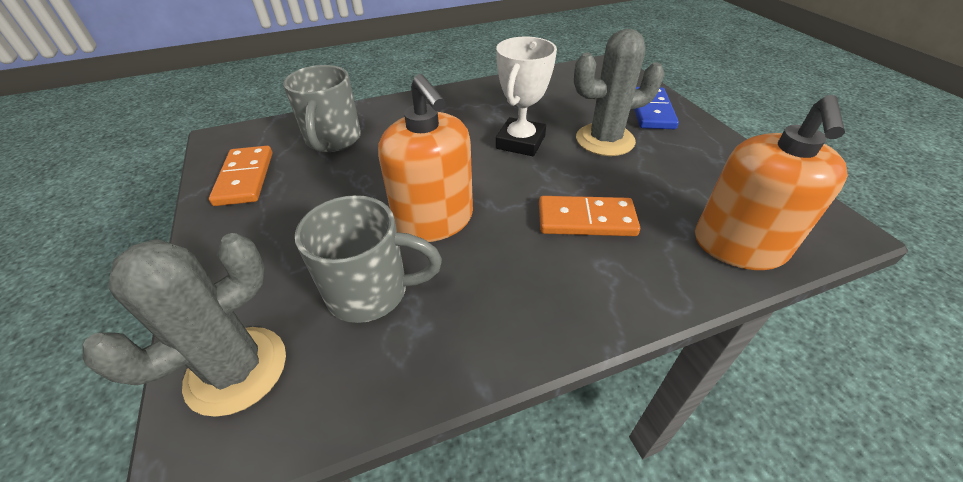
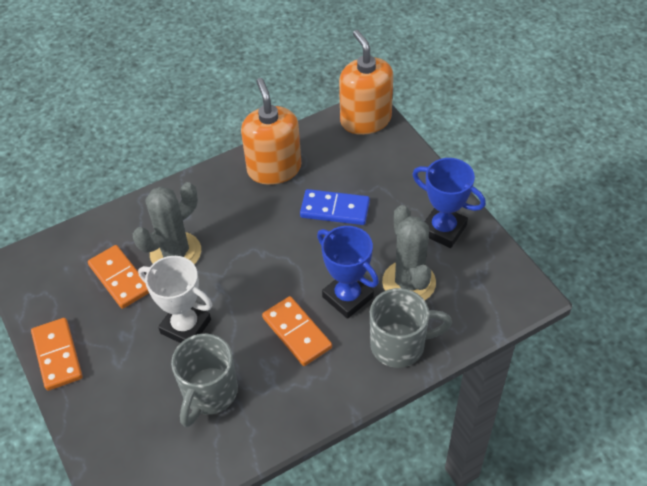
blue trophy: none = 0 -> [317,226,379,319] [412,158,486,248] = 2
orange domino: [209,146,272,206] [539,196,640,236] = 2 -> [31,318,83,391] [88,245,149,309] [262,296,332,366] = 3

